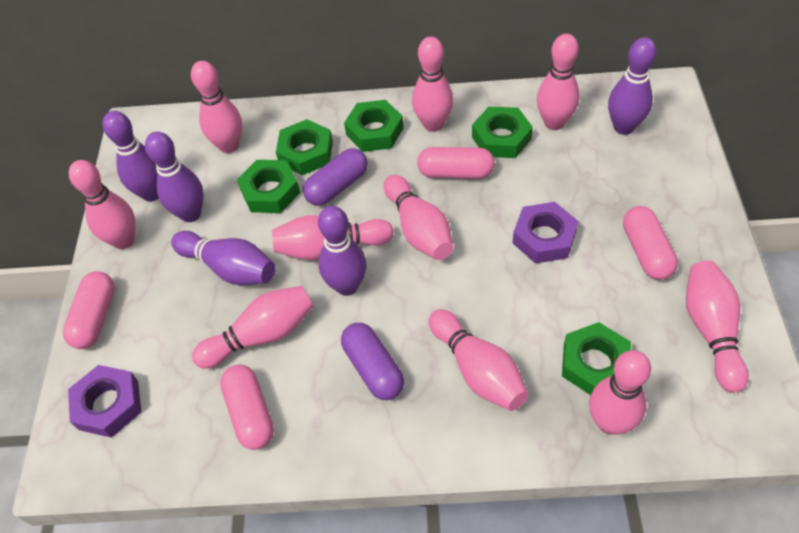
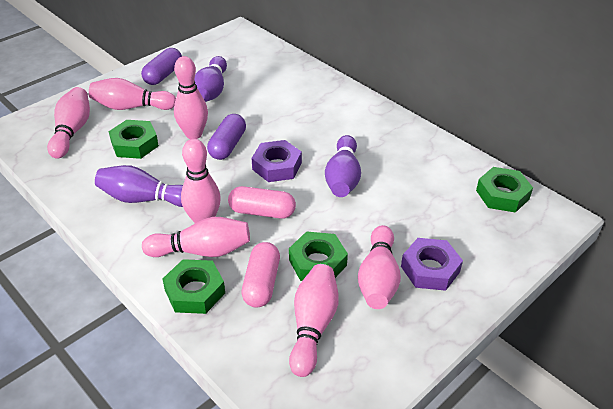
green nut: [237,160,300,213] [276,119,333,176] [344,100,404,152] [472,107,533,158] [562,322,631,395] = 5 -> [108,120,159,159] [162,259,225,314] [289,231,348,281] [476,167,533,213] = 4
pink bowling pin: [69,160,135,249] [191,61,242,153] [192,286,314,368] [272,215,394,260] [383,175,453,260] [412,37,453,132] [429,309,528,411] [537,34,580,130] [589,350,651,435] [686,261,749,393] = 10 -> [47,87,90,158] [89,78,176,110] [142,217,250,257] [174,56,208,139] [181,139,221,223] [289,264,339,377] [358,225,401,309] = 7
pink capsule: [63,271,115,349] [220,364,274,450] [417,147,495,179] [623,206,678,280] = 4 -> [228,186,296,219] [241,242,280,308] = 2
purple bowling pin: [103,111,159,202] [145,131,204,222] [171,231,276,285] [318,206,367,296] [608,37,657,135] = 5 -> [95,165,183,207] [194,56,227,102] [325,135,361,197] = 3

